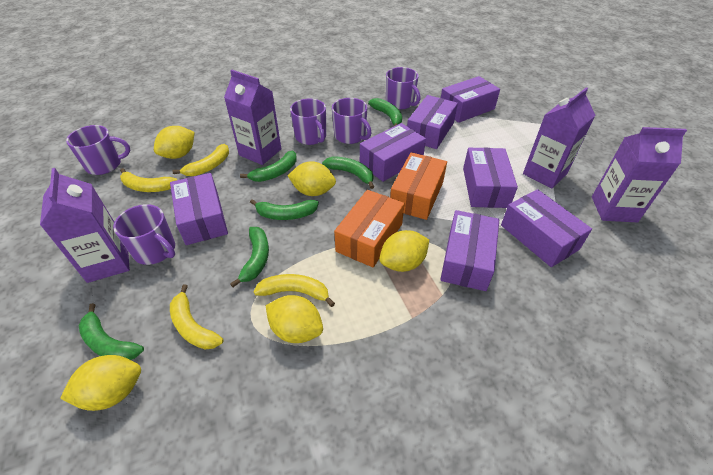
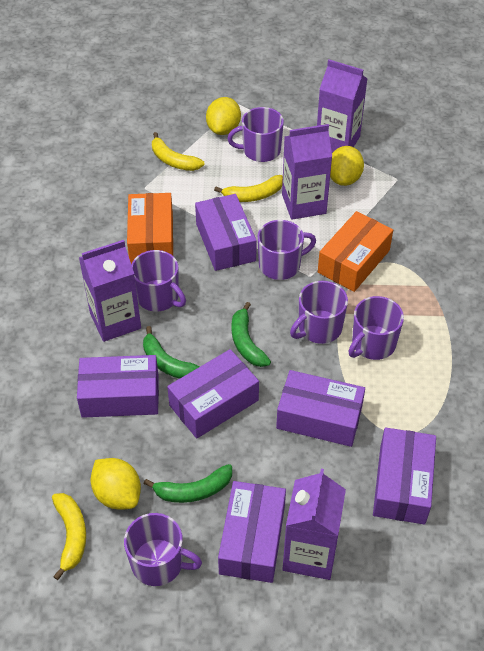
green banana: [79,303,144,360] [230,227,269,287] [240,151,297,182] [250,199,319,220] [322,156,374,189] [368,98,402,126] = 6 -> [143,326,200,379] [144,464,232,503] [232,302,271,367] = 3
purple box: [170,173,228,245] [360,123,426,182] [407,95,458,149] [440,210,499,291] [441,76,500,123] [463,148,518,208] [501,189,592,267] = 7 -> [77,355,159,418] [167,349,259,439] [195,194,257,271] [218,481,286,583] [276,370,365,447] [373,428,436,525] = 6
purple mug: [66,125,130,175] [113,204,175,265] [290,99,326,145] [332,98,372,144] [386,67,421,109] = 5 -> [124,513,202,586] [131,250,186,312] [227,107,284,162] [258,220,316,280] [290,281,348,344] [348,296,404,360] = 6
yellow banana: [120,168,177,192] [170,284,223,349] [172,144,229,176] [253,274,335,307] = 4 -> [52,493,86,580] [152,132,204,171] [214,175,283,202] = 3
yellow lemon: [60,355,141,411] [154,126,194,159] [266,295,323,343] [288,161,336,196] [379,230,429,272] = 5 -> [90,458,141,510] [206,97,241,135] [330,146,364,186] = 3

